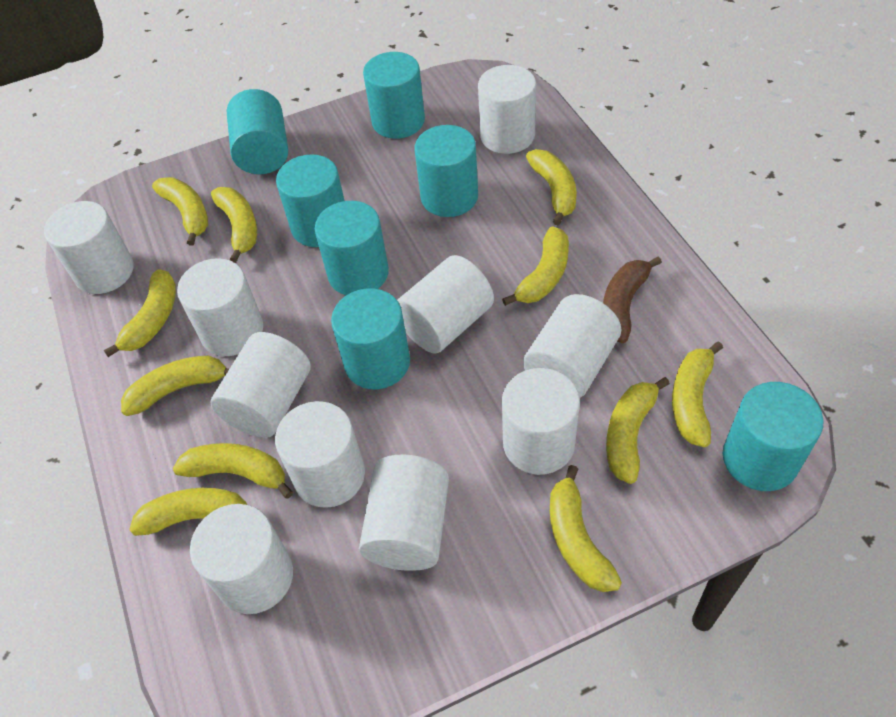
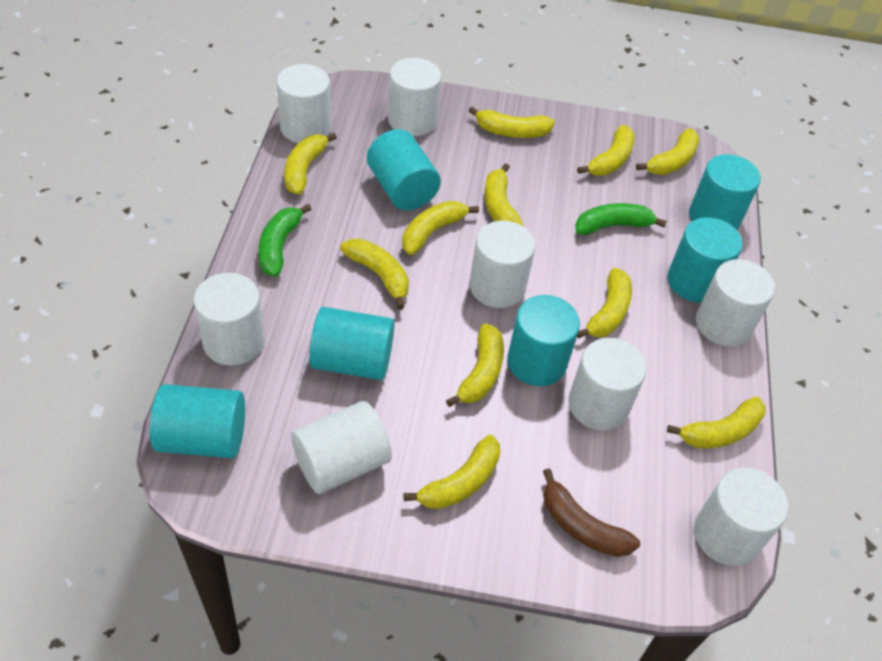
green banana: none = 0 -> [259,204,311,277] [575,203,667,235] = 2
turquoise cylinder: [226,89,288,174] [276,154,345,247] [315,201,389,295] [331,289,410,389] [363,52,425,139] [415,125,478,217] [723,382,824,491] = 7 -> [150,384,245,458] [309,307,394,380] [367,129,441,210] [507,295,580,386] [667,217,743,303] [689,154,761,230] = 6
white cylinder: [44,201,134,294] [177,258,263,356] [190,504,293,614] [210,332,311,438] [275,401,365,508] [359,454,449,571] [397,255,494,354] [478,65,536,154] [502,368,580,475] [523,294,621,398] = 10 -> [193,273,265,366] [277,64,331,143] [291,401,392,494] [388,58,441,136] [469,221,536,308] [568,338,647,431] [694,468,788,566] [696,259,775,347] = 8

